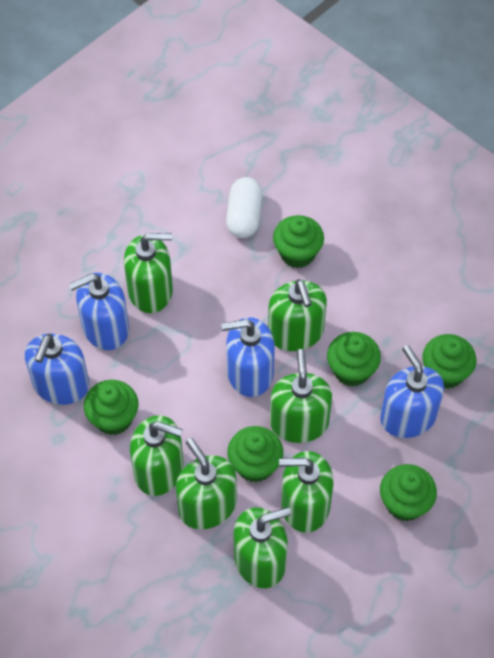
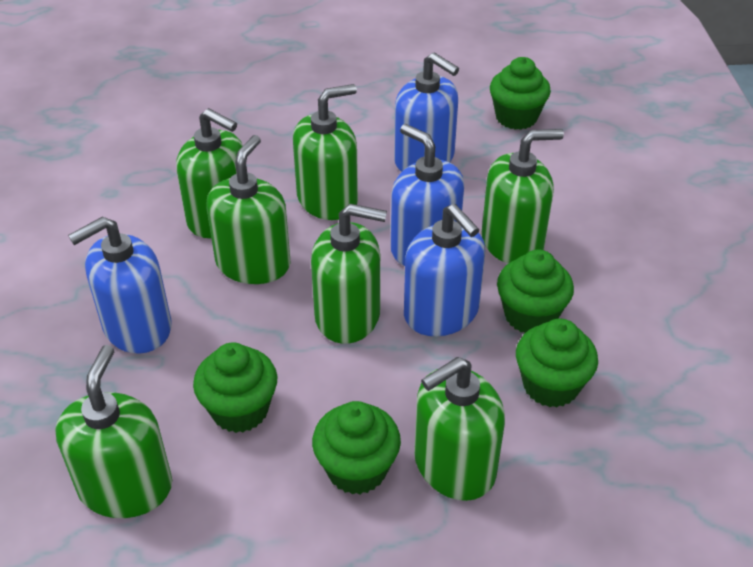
green cupcake: [84,380,139,435] [227,426,283,482] [273,215,324,268] [327,332,381,387] [380,464,437,521] [423,334,476,389] = 6 -> [193,342,277,433] [312,401,401,494] [490,57,551,130] [497,249,574,333] [516,318,598,408] = 5
white capsule: [226,177,262,238] = 1 -> none = 0

